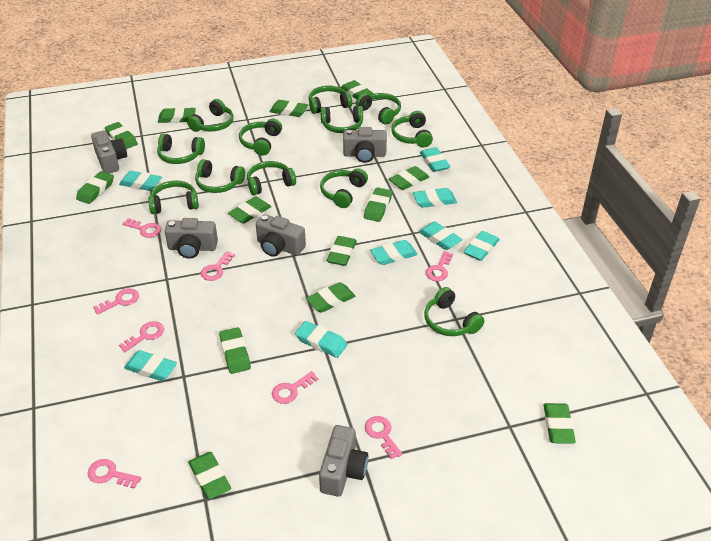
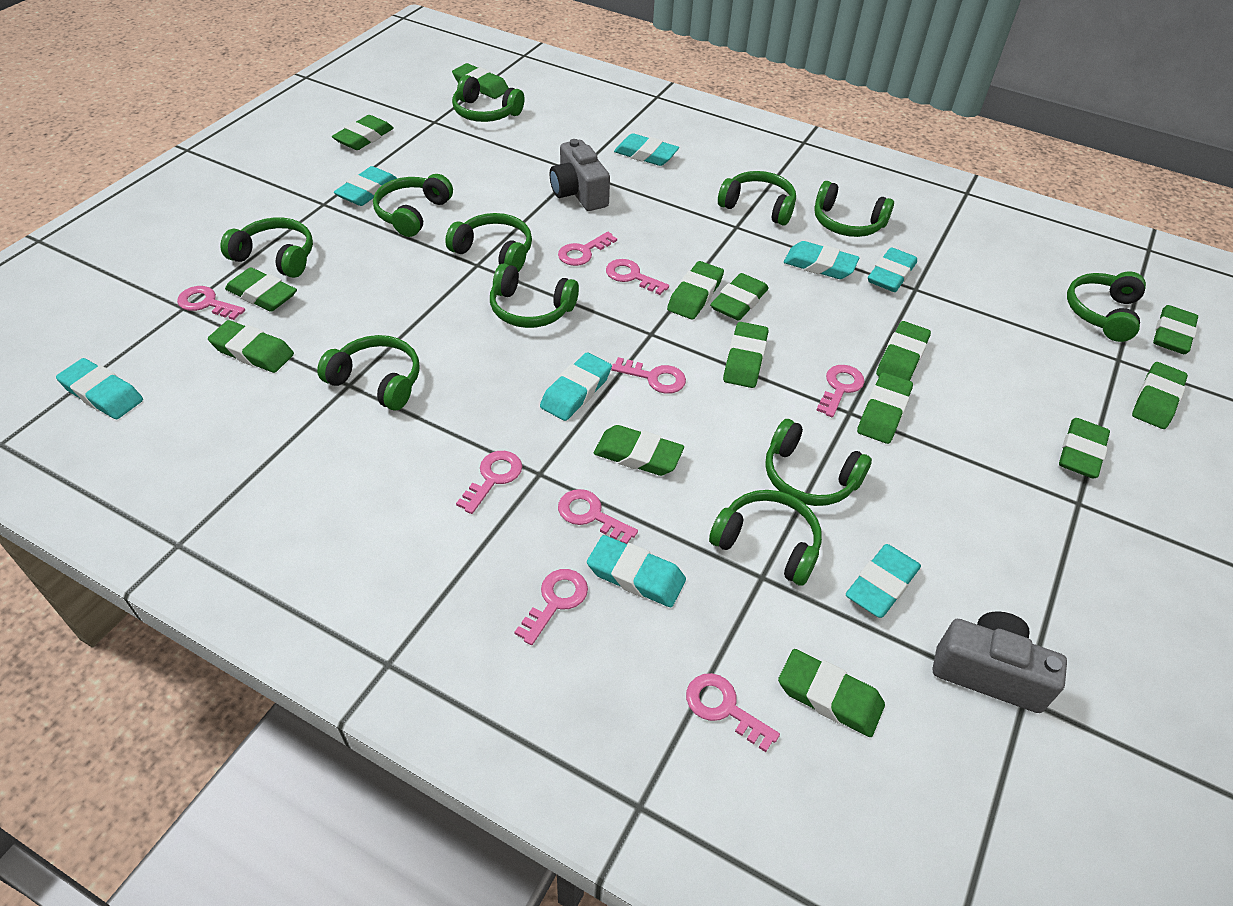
green eraser: [76,171,114,204] [105,122,138,149] [158,107,196,123] [188,452,231,499] [219,327,251,374] [228,197,271,223] [269,100,308,117] [306,282,356,312] [327,236,357,266] [341,80,373,100] [364,187,392,222] [389,166,429,190] [544,403,576,444] = 13 -> [208,320,294,373] [225,267,297,312] [332,115,394,150] [452,63,509,99] [593,425,684,476] [667,261,724,320] [710,273,769,321] [723,322,768,388] [778,649,885,737] [857,372,913,444] [876,321,931,381] [1059,418,1110,479] [1132,362,1188,429] [1153,305,1198,354] = 14
green headphones: [148,180,199,214] [157,134,205,164] [187,99,233,132] [195,159,245,193] [239,119,282,156] [247,161,296,195] [308,85,352,114] [320,106,363,133] [320,168,368,208] [356,93,401,125] [391,111,433,147] [424,287,484,336] = 12 -> [221,217,313,278] [317,335,420,411] [373,174,453,237] [445,213,532,272] [452,75,525,122] [490,264,579,328] [709,490,822,586] [718,171,796,226] [765,419,872,506] [814,181,894,237] [1067,271,1146,342] = 11
grey camera: [91,130,127,173] [165,218,218,259] [256,214,306,257] [319,425,368,497] [343,127,387,163] = 5 -> [550,139,610,211] [933,611,1067,713] = 2
pink key: [88,459,141,489] [93,288,139,315] [119,321,164,352] [122,218,161,238] [201,251,235,281] [272,371,318,404] [365,416,402,459] [426,251,453,281] = 8 -> [177,286,245,320] [456,451,522,514] [514,569,588,645] [558,232,617,266] [558,489,638,544] [606,259,669,295] [611,357,686,394] [686,673,780,752] [816,365,865,417] = 9

